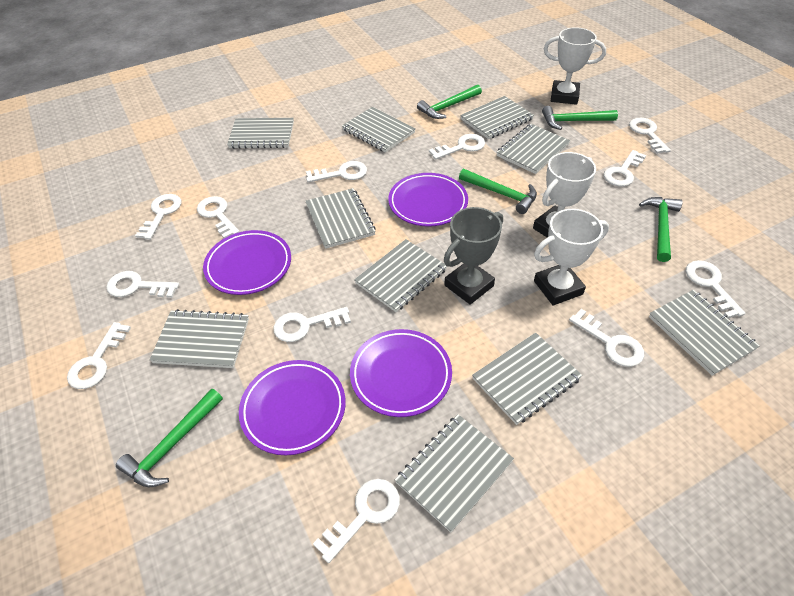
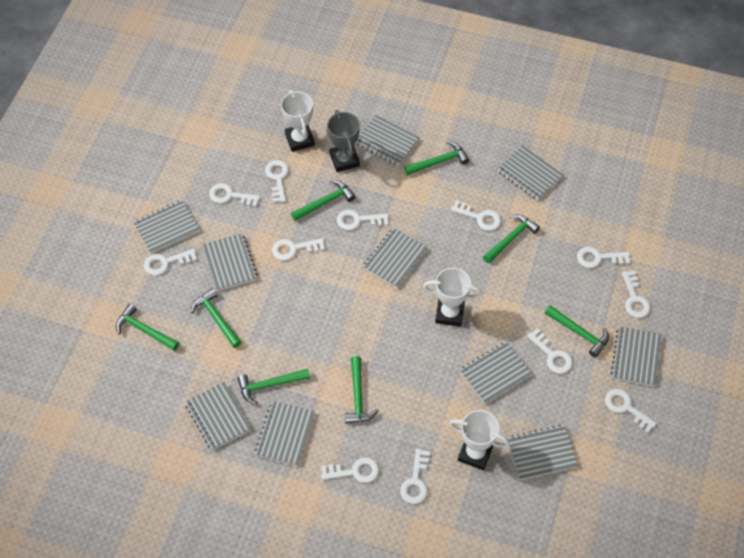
green hammer: [116,389,223,487] [417,85,482,119] [459,169,537,214] [542,106,618,130] [639,197,682,262] = 5 -> [116,304,179,351] [191,288,242,348] [237,369,310,405] [291,180,355,221] [345,356,378,424] [404,141,469,175] [483,214,540,263] [545,305,609,358] = 8
purple plate: [203,230,291,295] [239,360,346,455] [350,329,452,417] [388,173,468,227] = 4 -> none = 0

